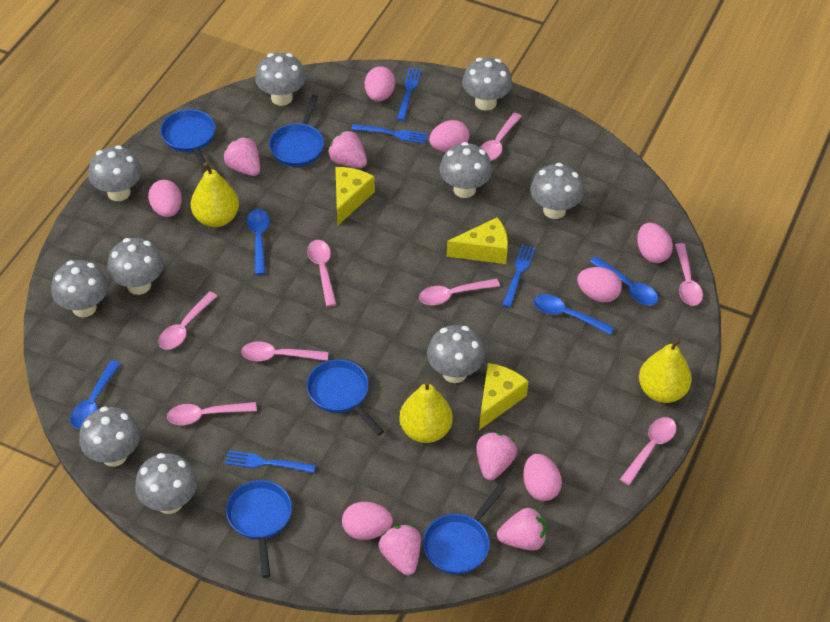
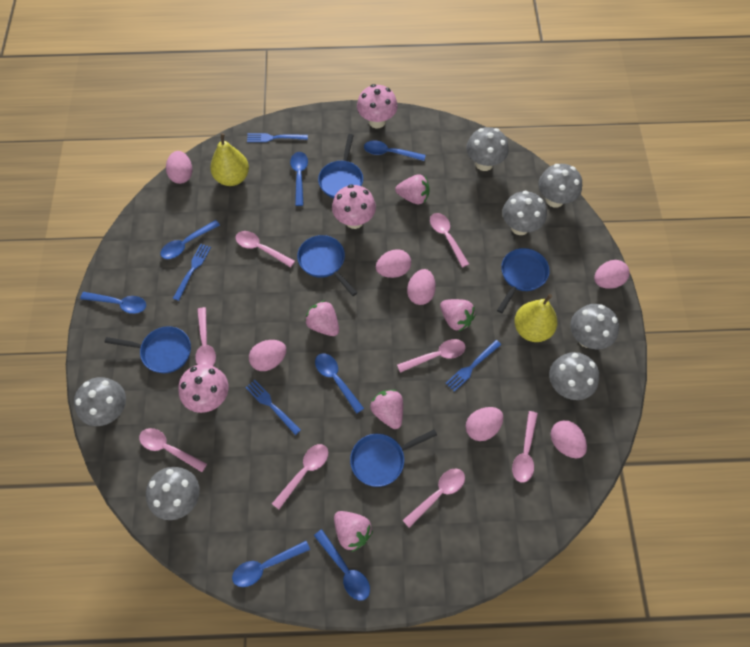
blue spoon: [70,360,120,429] [247,209,270,275] [533,294,614,334] [590,256,658,305] = 4 -> [80,292,146,314] [160,220,220,259] [232,541,310,587] [290,152,308,206] [314,529,370,601] [315,353,364,414] [364,140,426,161] = 7
grey mushroom: [51,260,108,317] [79,407,140,467] [88,145,142,201] [107,238,163,295] [135,453,197,514] [255,53,306,106] [427,325,485,383] [439,142,492,198] [462,58,512,111] [530,163,584,219] = 10 -> [74,377,126,426] [146,467,200,520] [466,127,509,171] [502,191,547,235] [539,164,582,208] [549,352,599,400] [570,304,619,349] = 7
pink mushroom: none = 0 -> [178,364,228,413] [332,184,376,229] [357,84,398,128] = 3
yellow cheese: [335,167,375,226] [447,217,508,264] [479,363,529,430] = 3 -> none = 0
yellow pear: [191,162,239,227] [399,380,453,443] [639,337,692,403] = 3 -> [210,133,249,186] [514,294,558,342] = 2

